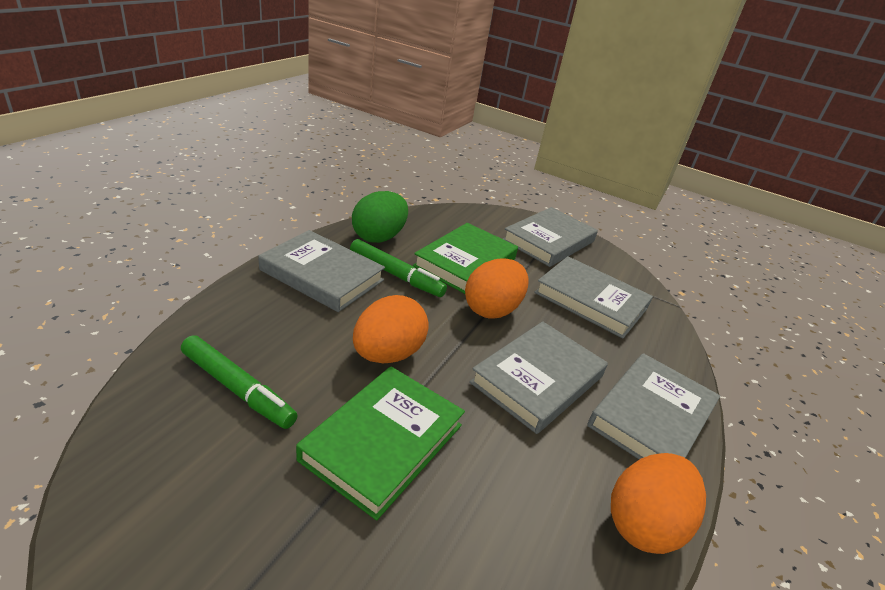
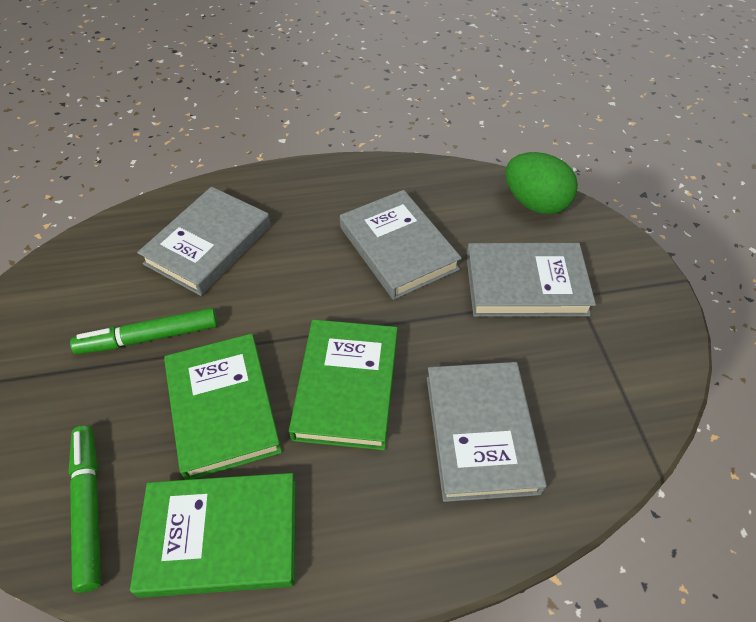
green book: [296,366,465,520] [413,223,518,294] = 2 -> [130,473,296,598] [164,334,282,480] [289,319,398,450] = 3
grey book: [258,230,385,312] [469,321,608,434] [503,207,598,267] [534,256,653,338] [587,353,720,460] = 5 -> [137,187,271,296] [340,190,462,300] [427,362,547,502] [466,243,596,317] = 4
orange egg: [353,295,429,363] [465,258,529,318] [611,453,706,554] = 3 -> none = 0

